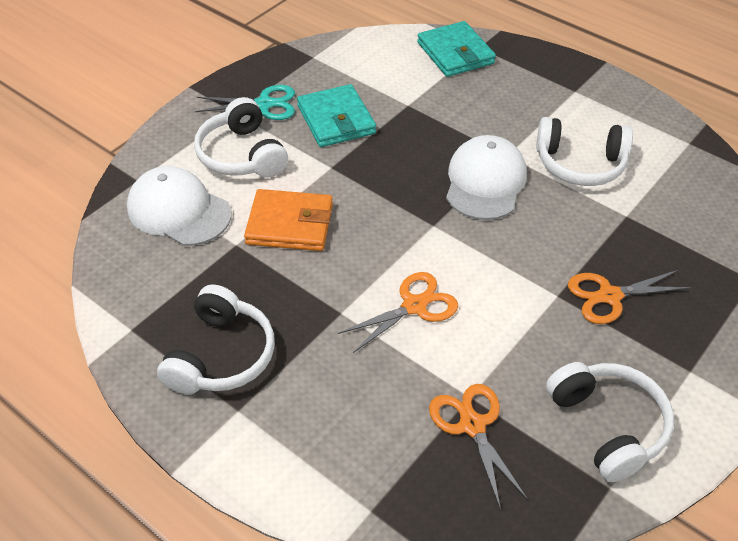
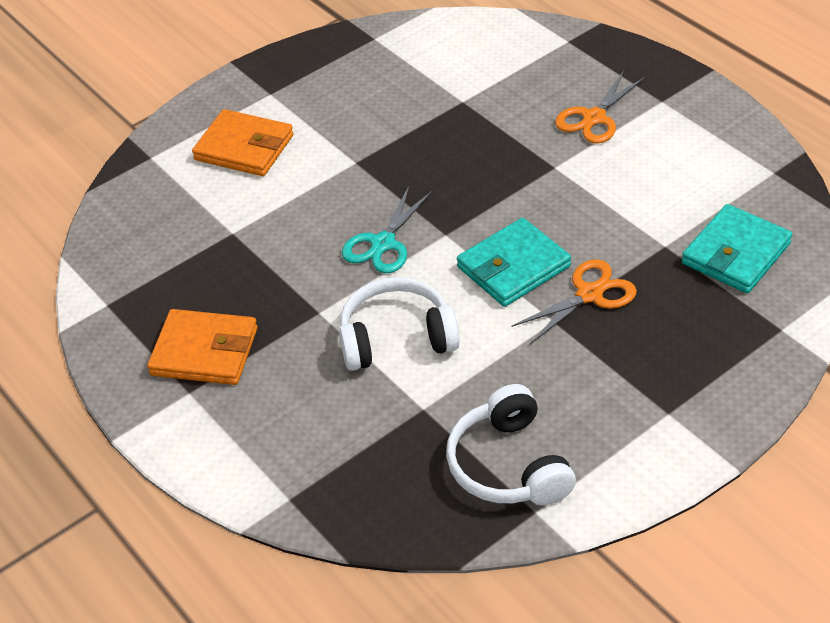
orange scissors: [338,272,458,353] [429,384,529,510] [568,270,692,324] = 3 -> [511,259,637,344] [555,71,645,143] = 2
orange wallet: [244,189,333,251] = 1 -> [147,309,258,385] [192,109,294,176] = 2
white cap: [127,166,231,246] [446,135,527,220] = 2 -> none = 0
white headphones: [157,285,275,394] [194,97,288,178] [536,117,633,186] [546,362,674,482] = 4 -> [339,277,460,371] [446,384,576,505] = 2

